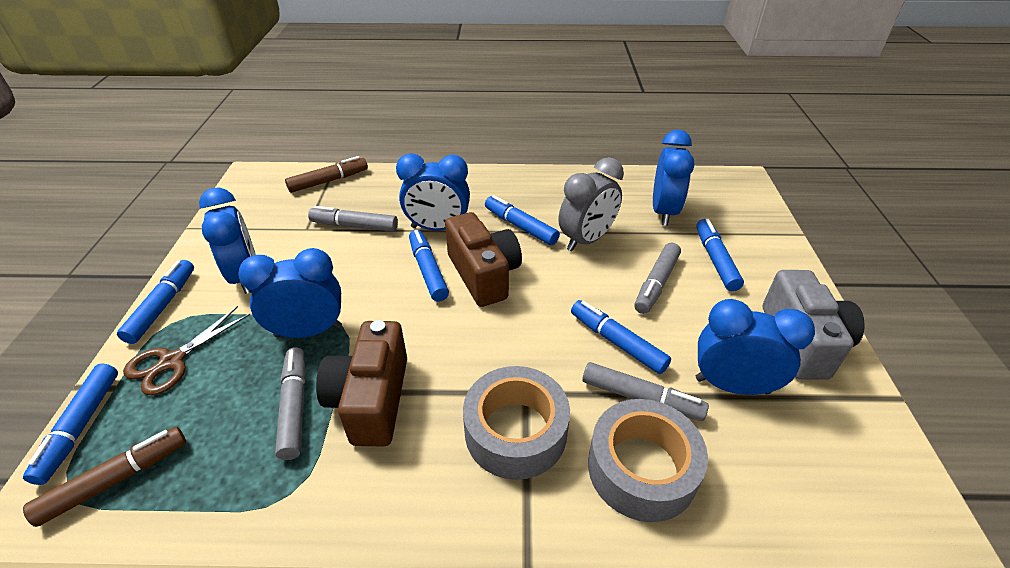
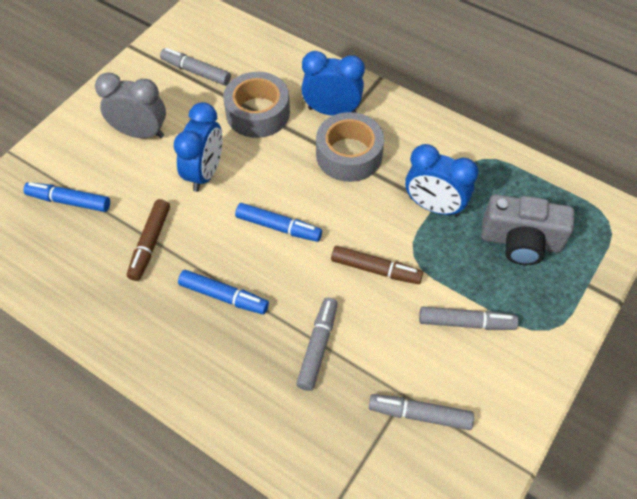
blue clock: [199,188,256,294] [238,248,342,338] [396,153,470,231] [653,130,694,226] [696,299,815,395] = 5 -> [174,102,223,192] [301,51,365,116] [405,144,478,217] = 3
blue marker: [23,364,118,485] [117,260,194,344] [409,230,449,302] [485,195,560,245] [571,300,671,374] [696,219,744,291] = 6 -> [23,182,110,212] [178,270,269,314] [235,203,322,242] = 3
brown camera: [316,320,407,446] [445,212,522,307] = 2 -> none = 0
brown scissors: [123,306,250,396] = 1 -> none = 0

